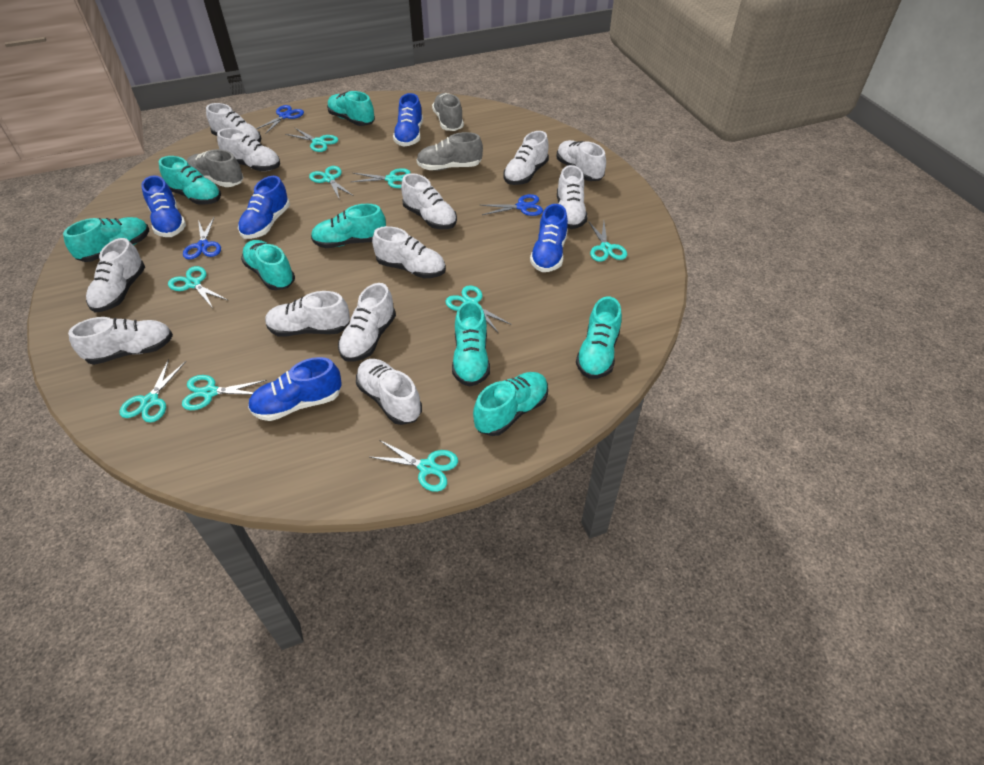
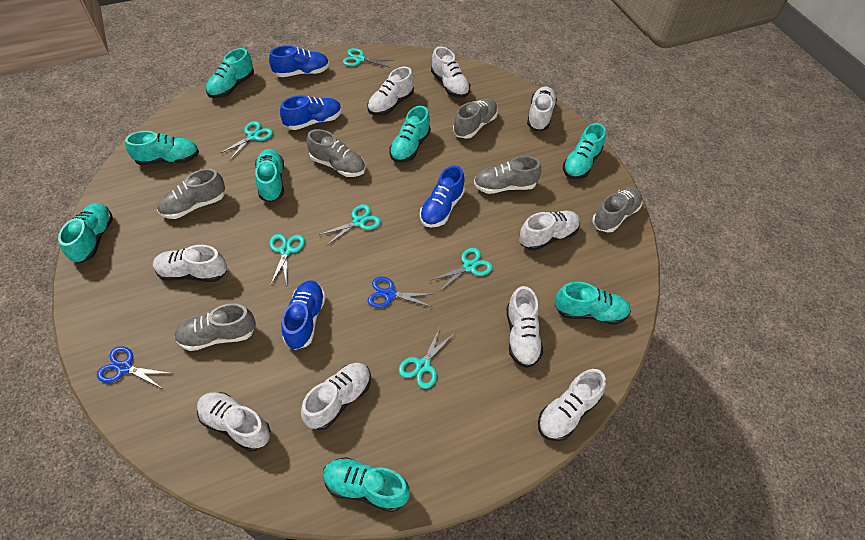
blue scissors: [183,218,221,259] [256,105,304,134] [480,194,543,216] = 3 -> [97,346,173,389] [368,277,432,308] = 2
blue shoe: [141,176,186,237] [238,176,290,239] [248,357,341,421] [393,93,423,147] [530,204,568,272] = 5 -> [269,45,329,77] [280,95,342,130] [281,280,326,350] [420,165,465,227] = 4
grey shoe: [187,149,244,187] [416,132,483,170] [432,93,464,131] = 3 -> [157,168,225,219] [174,303,256,351] [307,129,365,177] [453,98,498,139] [474,156,541,194] [593,187,643,232] = 6
turquoise scissors: [119,359,186,423] [168,266,229,308] [182,375,267,410] [285,127,338,152] [309,166,353,200] [351,168,411,188] [370,440,458,492] [446,285,512,332] [588,221,627,262] = 9 -> [221,121,273,160] [270,234,305,286] [319,204,381,245] [343,48,394,68] [399,325,455,389] [429,248,493,292] = 6
white shoe: [68,317,173,365] [86,238,145,312] [206,103,261,143] [217,128,280,171] [265,291,350,337] [338,283,396,362] [356,359,422,425] [372,226,446,279] [401,173,457,229] [503,131,549,185] [557,140,606,181] [557,165,587,229] = 12 -> [153,245,227,282] [197,392,270,452] [301,363,371,430] [368,67,414,116] [431,46,470,98] [506,286,543,368] [519,211,580,251] [527,87,557,131] [538,369,606,441] = 9

